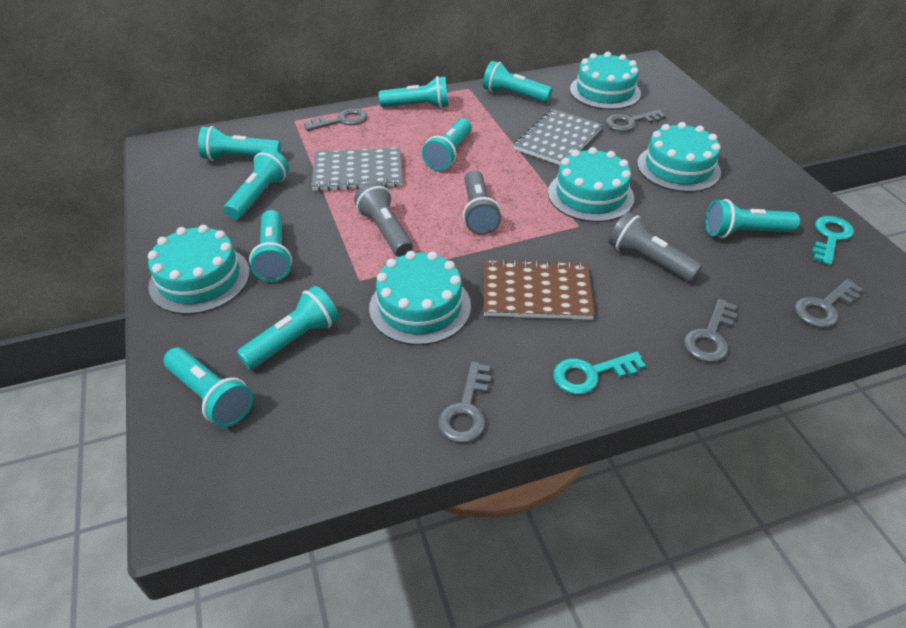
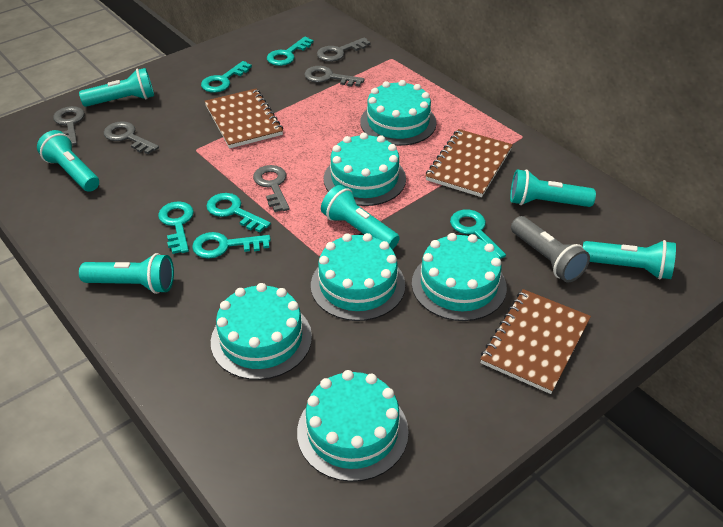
brown notebook: [483,259,595,320] = 1 -> [204,89,283,149] [425,129,513,197] [480,289,591,394] = 3
grey flashlight: [354,182,413,257] [463,170,501,235] [609,212,702,282] = 3 -> [511,216,590,283] = 1
grey notebook: [312,147,403,191] [514,109,603,165] = 2 -> none = 0
turquoise cake: [148,225,250,314] [369,251,471,345] [548,147,634,222] [570,52,641,110] [637,122,721,192] = 5 -> [211,283,312,380] [297,370,409,482] [311,233,405,321] [324,133,406,206] [360,80,437,146] [412,233,507,321] = 6
turquoise flashlight: [164,348,253,427] [198,126,281,161] [224,148,289,220] [237,286,339,370] [249,210,292,282] [379,76,449,108] [422,118,472,171] [483,61,552,103] [705,199,800,238] = 9 -> [37,130,99,192] [79,68,154,107] [79,253,174,294] [321,185,400,250] [510,169,596,207] [583,240,676,279] = 6
turquoise key: [553,352,646,395] [812,216,854,265] = 2 -> [158,201,194,254] [192,232,271,259] [201,61,252,93] [206,193,271,233] [267,37,314,66] [450,210,506,259] = 6

